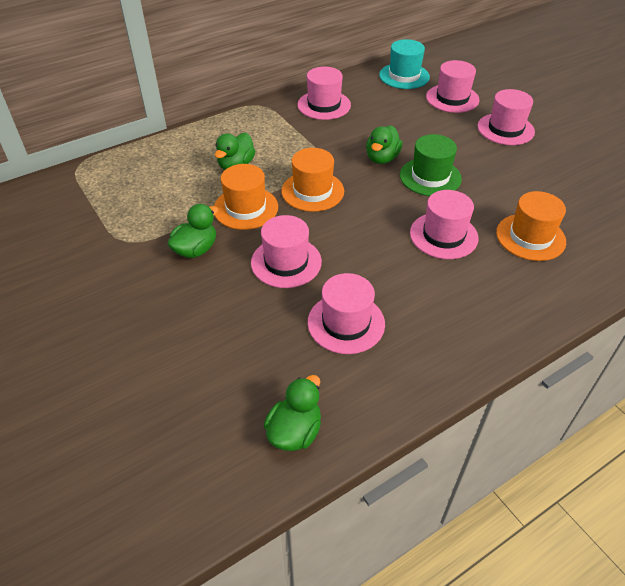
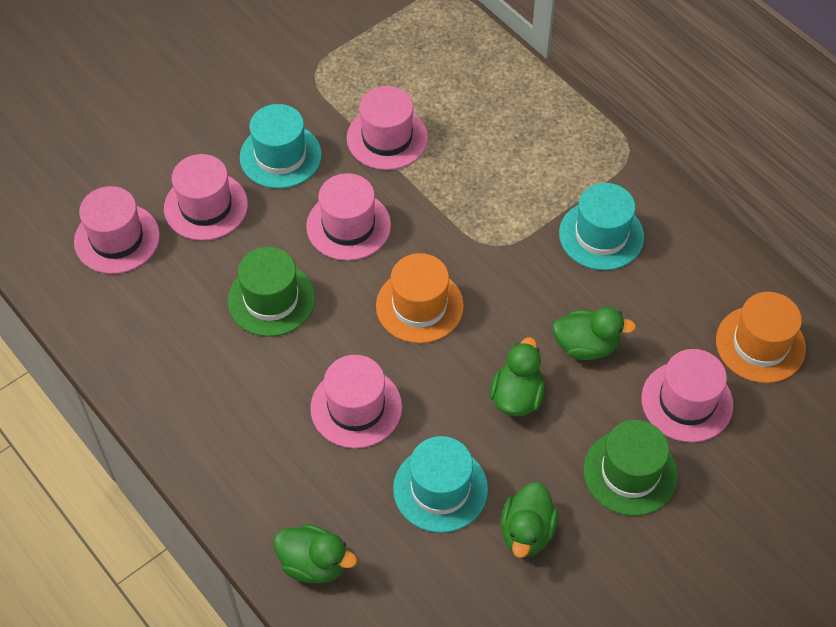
green hat: [400,134,462,196] = 1 -> [228,247,315,337] [583,420,678,516] = 2
orange hat: [214,164,278,230] [281,148,344,212] [496,191,566,261] = 3 -> [376,253,464,343] [716,292,806,383] = 2
turquoise hat: [379,39,430,89] = 1 -> [240,104,322,189] [393,436,488,533] [559,183,644,270] = 3

